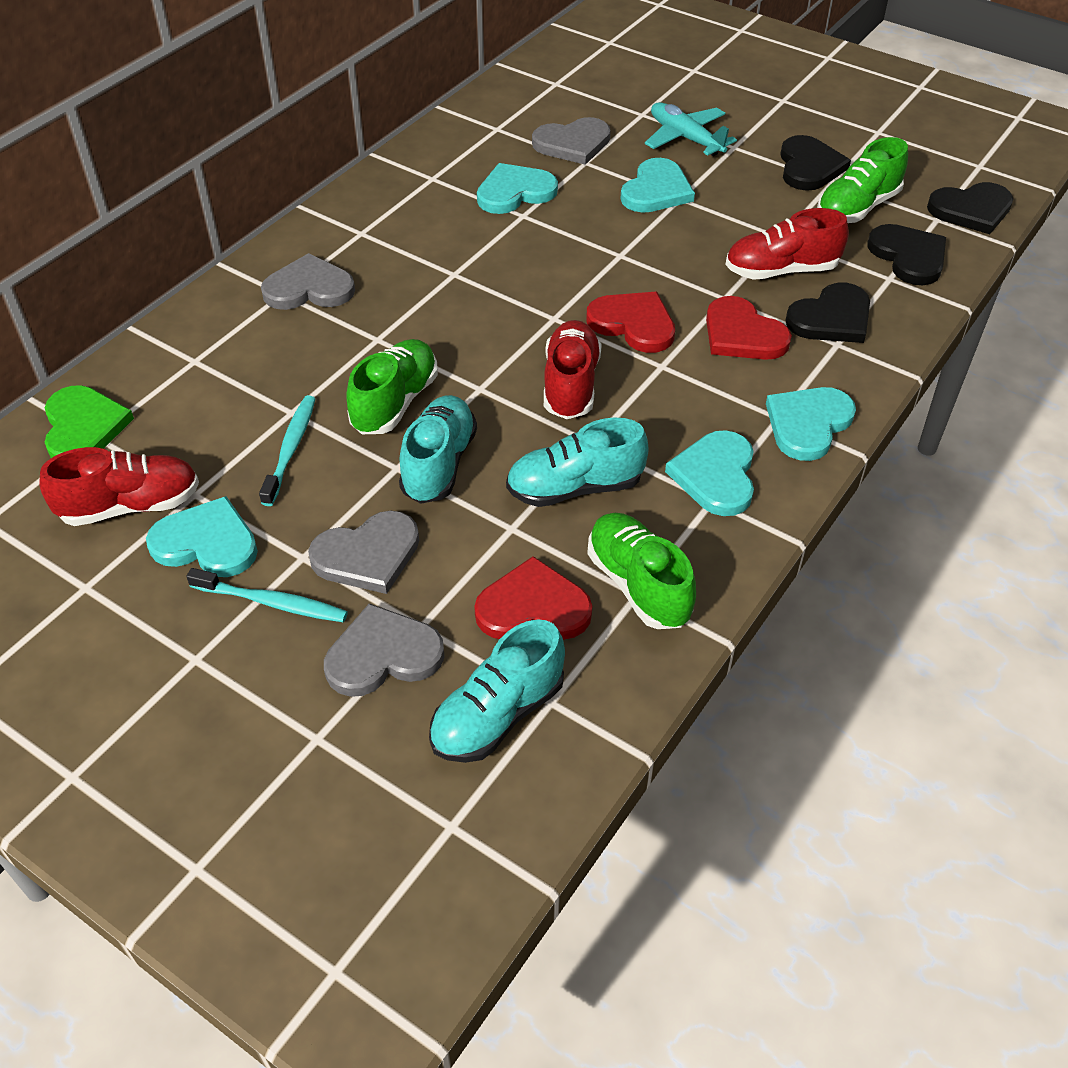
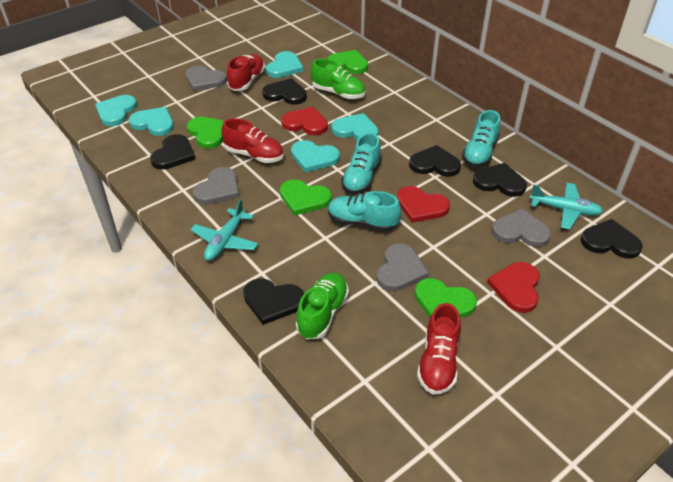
black heart: [780,135,851,191] [785,283,870,343] [868,224,946,285] [927,182,1013,234] = 4 -> [150,134,195,169] [243,278,304,325] [262,78,307,104] [409,145,461,177] [473,163,527,197] [580,219,643,259] = 6
green heart: [45,385,134,458] = 1 -> [187,117,224,149] [280,180,332,216] [327,50,368,74] [415,278,477,318] = 4
green shoe: [346,339,438,434] [587,513,696,629] [817,137,908,223] = 3 -> [296,273,349,339] [311,59,365,99] = 2
turquoise plane: [645,102,737,156] = 1 -> [191,199,258,261] [530,183,603,229] = 2
turquoise toothbrush: [186,568,348,622] [259,395,315,506] = 2 -> none = 0

